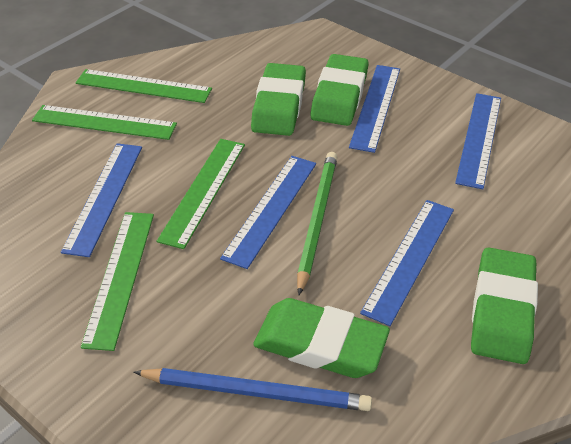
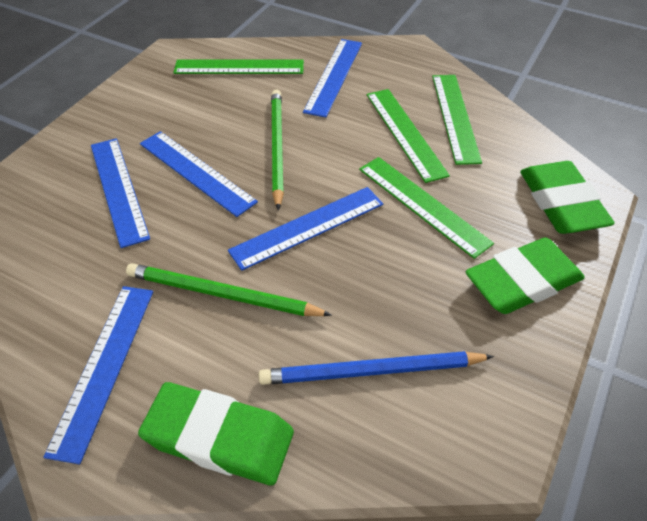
green eraser: [251,63,306,136] [253,298,390,378] [310,54,369,126] [471,247,538,364] = 4 -> [138,382,294,486] [466,237,585,314] [520,161,615,234] = 3
green pencil: [297,152,337,295] = 1 -> [126,263,331,316] [271,89,284,211] = 2

